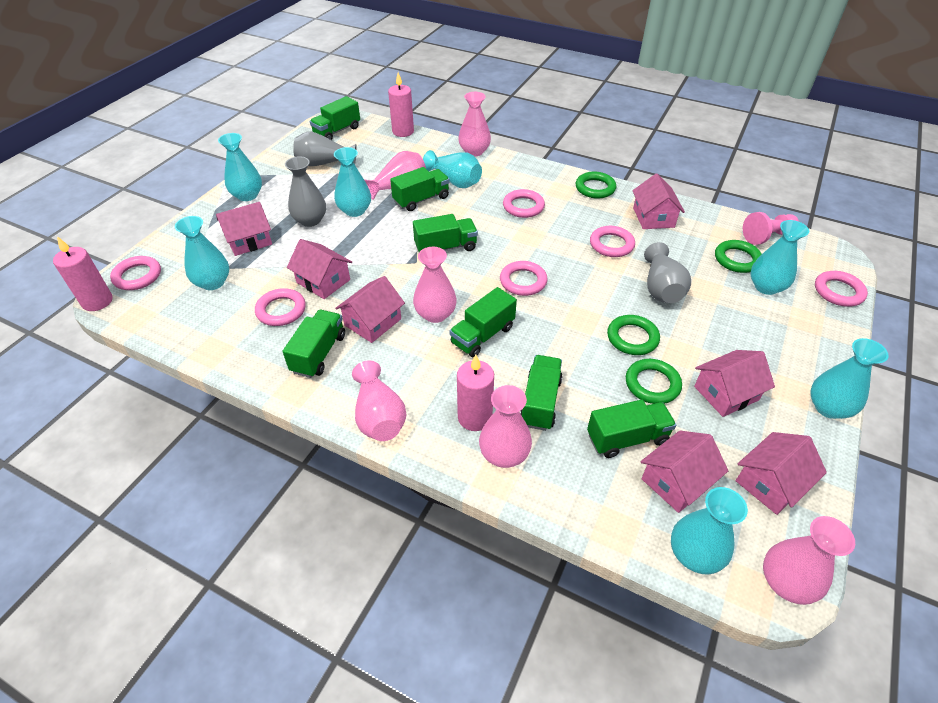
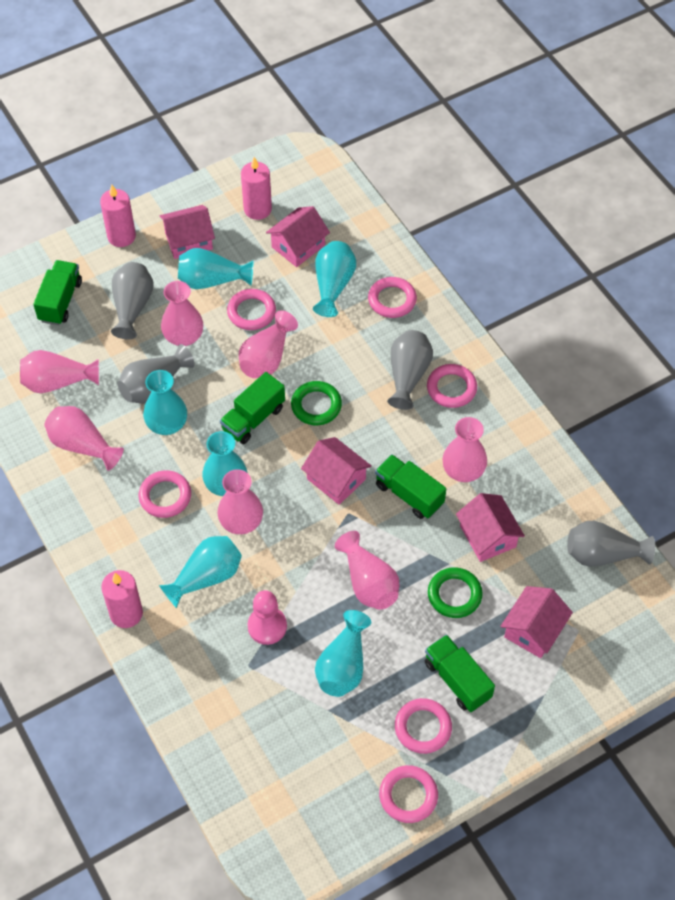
green ring: [576,172,616,199] [607,315,660,355] [626,359,682,404] [715,240,762,273] = 4 -> [291,381,342,425] [428,567,483,618] = 2
green truck: [283,310,345,378] [310,96,360,140] [390,167,450,211] [413,214,478,252] [450,287,517,358] [520,355,563,431] [587,399,676,458] = 7 -> [33,260,82,325] [220,372,285,444] [375,454,446,519] [425,635,495,712] = 4
grey vase: [285,156,326,227] [293,132,357,166] [644,242,691,303] = 3 -> [111,262,153,339] [118,344,195,403] [387,330,433,410] [567,521,655,567] = 4
pink house: [216,202,272,256] [287,239,352,299] [335,276,405,343] [632,174,685,229] [640,431,728,513] [694,350,775,417] [736,432,827,515] = 7 -> [159,205,215,259] [266,206,330,267] [301,437,372,505] [456,493,525,562] [500,586,573,658] = 5
pink vase: [352,360,406,441] [364,151,426,200] [413,247,457,323] [458,92,491,156] [479,385,532,468] [763,516,855,605] = 6 -> [20,350,99,393] [45,406,124,471] [161,281,203,346] [217,469,263,534] [239,310,298,378] [335,531,399,610] [442,417,487,482] = 7
turquoise vase: [175,216,229,290] [218,133,262,201] [334,147,371,217] [423,150,482,188] [671,487,748,575] [750,220,809,295] [810,338,889,419] = 7 -> [143,370,187,435] [159,536,242,608] [178,248,253,289] [202,431,247,496] [313,241,356,317] [315,610,371,697] = 6

